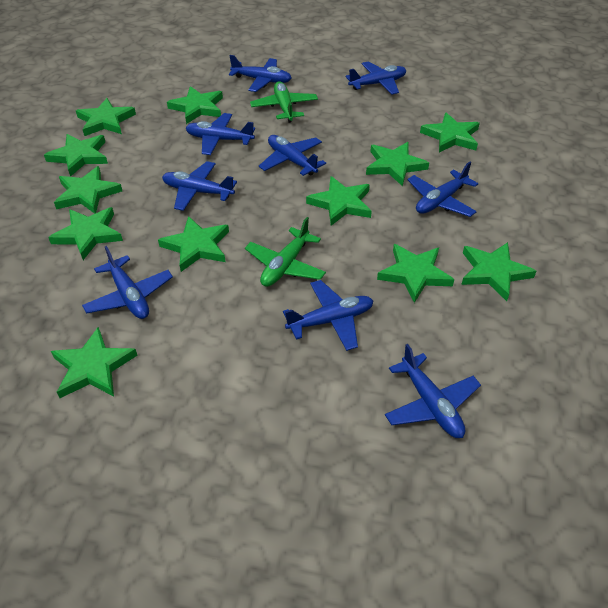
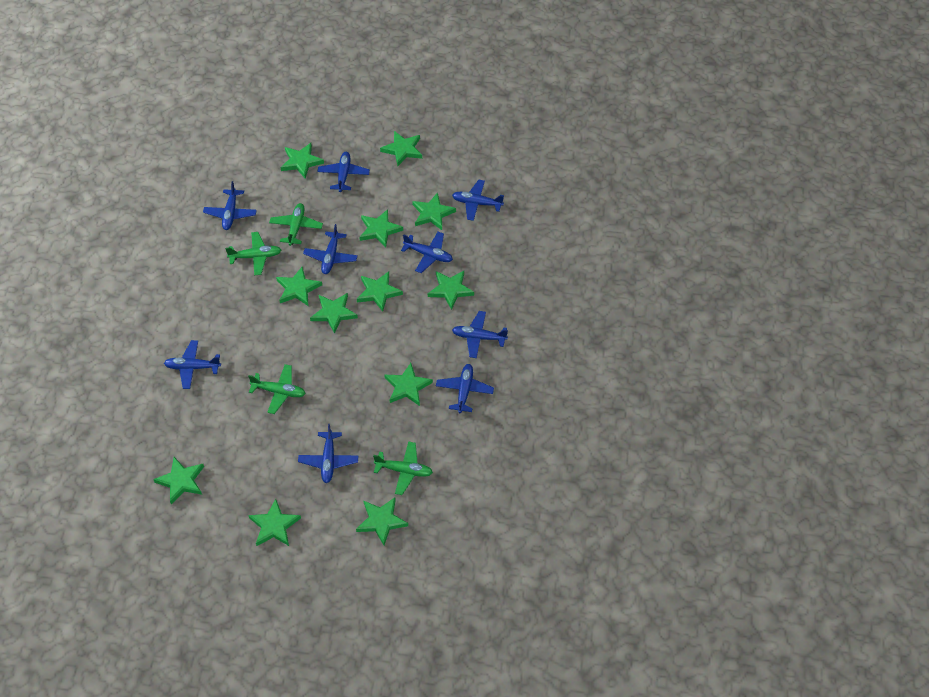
green plane: [245,217,326,287] [250,81,318,123] = 2 -> [225,232,281,276] [248,364,306,414] [269,203,323,246] [373,441,433,495] = 4

